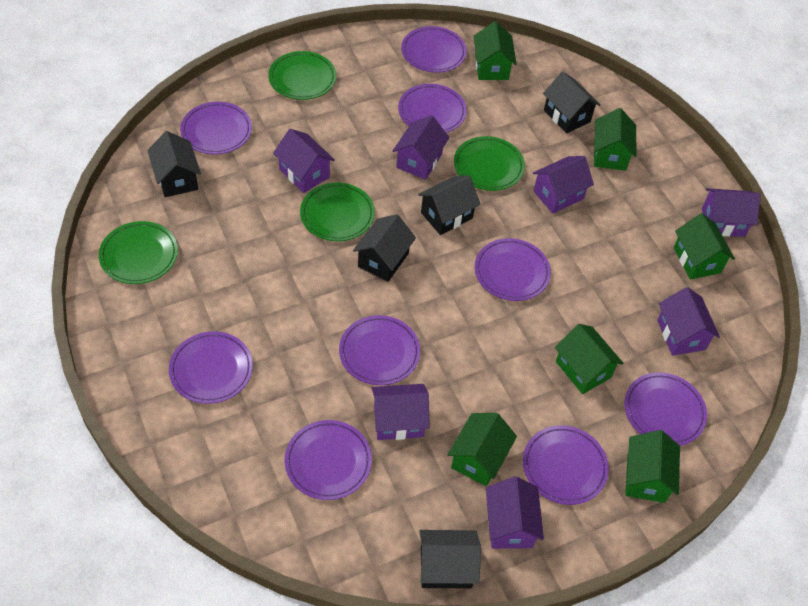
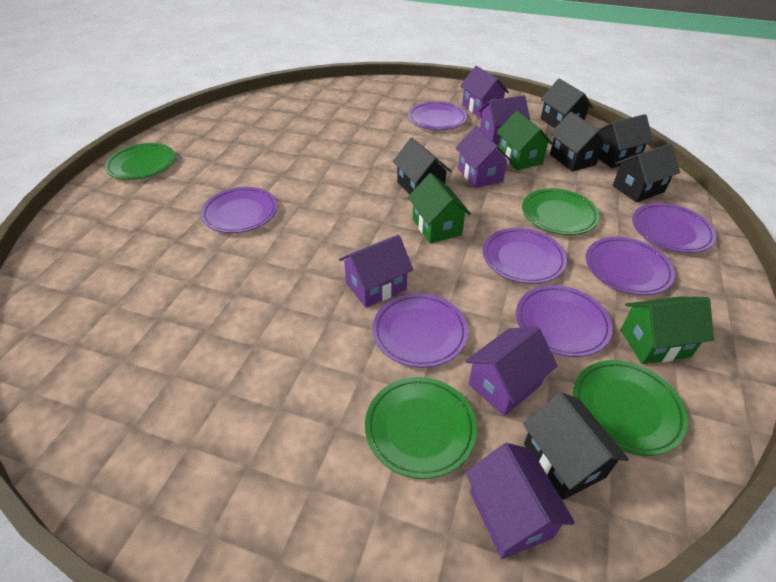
black house: [147,131,201,197] [353,214,416,282] [418,175,481,235] [420,530,481,588] [543,71,600,134] = 5 -> [393,138,452,195] [523,392,629,500] [541,79,593,128] [550,112,609,172] [598,114,653,168] [613,143,680,203] = 6
green house: [448,413,517,486] [474,21,517,80] [555,324,623,394] [594,108,637,171] [625,430,680,503] [674,213,735,280] = 6 -> [408,173,471,244] [497,111,553,170] [620,296,714,364] = 3
purple house: [273,129,335,193] [372,384,430,440] [392,115,449,180] [486,476,544,549] [533,156,594,214] [657,287,720,356] [702,188,761,237] = 7 -> [339,235,413,308] [456,126,512,188] [460,66,509,118] [465,327,557,416] [466,443,575,559] [479,95,530,145] = 6
purple plate: [169,331,253,404] [180,102,252,155] [284,420,372,500] [339,315,420,385] [398,84,467,133] [401,26,467,73] [475,238,551,301] [523,425,609,505] [625,372,707,446] = 9 -> [201,187,277,233] [373,293,468,368] [408,101,467,130] [483,228,567,284] [516,285,613,357] [586,237,675,295] [632,203,716,253] = 7

